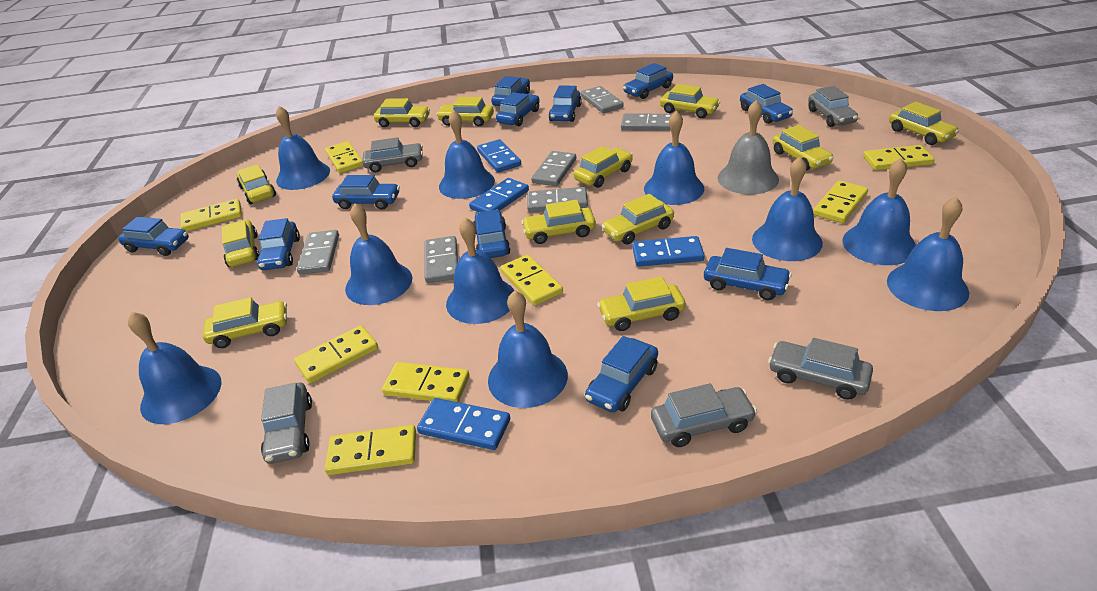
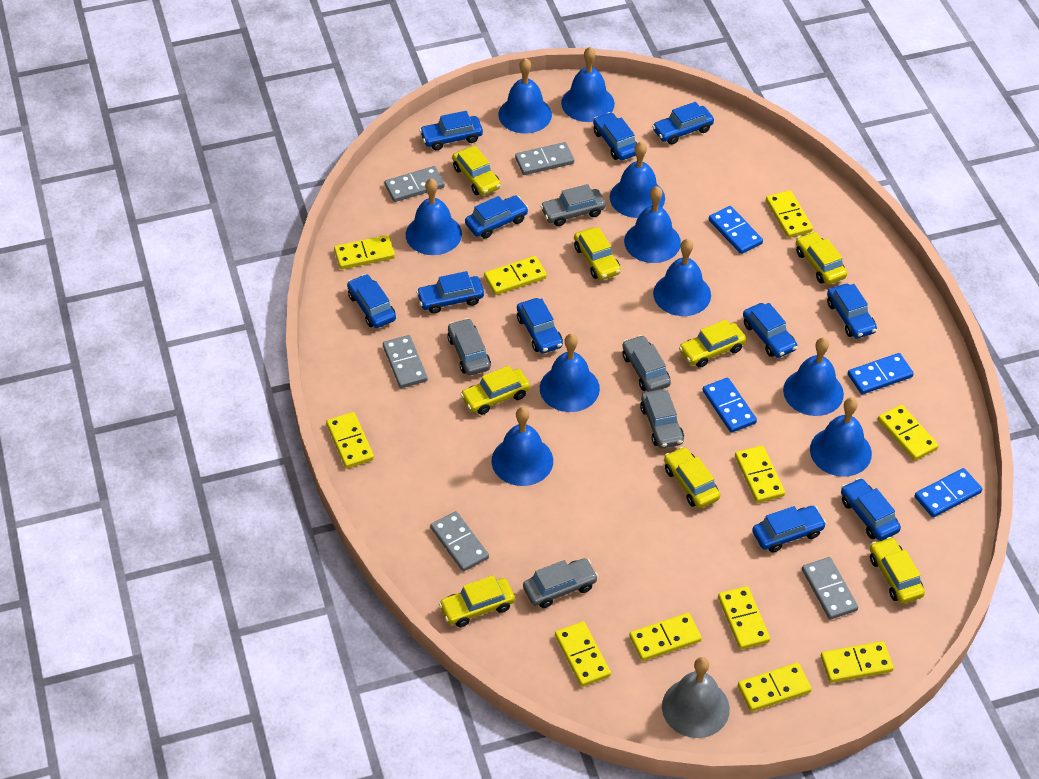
grey domino: [297,230,339,274] [425,236,458,283] [527,187,588,212] [531,151,576,186] [581,86,624,113] [621,114,672,131] = 6 -> [383,335,428,388] [384,166,445,202] [430,511,489,572] [515,142,574,175] [802,557,858,620] = 5
yellow car: [203,297,287,348] [222,219,260,267] [237,164,276,204] [374,98,430,127] [436,97,494,126] [521,200,596,244] [574,146,633,188] [597,276,686,331] [602,194,674,244] [660,84,720,118] [773,125,834,170] [889,102,959,145] = 12 -> [439,575,515,627] [452,146,501,196] [460,366,530,415] [574,227,621,280] [664,447,720,508] [679,319,746,368] [796,232,847,285] [870,537,925,604] = 8
yellow domino: [181,199,242,231] [294,325,378,383] [325,141,363,173] [325,425,416,475] [382,362,470,402] [500,255,563,306] [813,180,868,223] [863,145,935,170] = 8 -> [326,412,374,468] [334,235,395,269] [484,256,547,295] [555,621,611,687] [629,613,702,661] [718,586,770,649] [735,445,785,503] [738,663,812,712] [766,190,813,238] [821,641,894,683] [878,405,939,461] = 11

